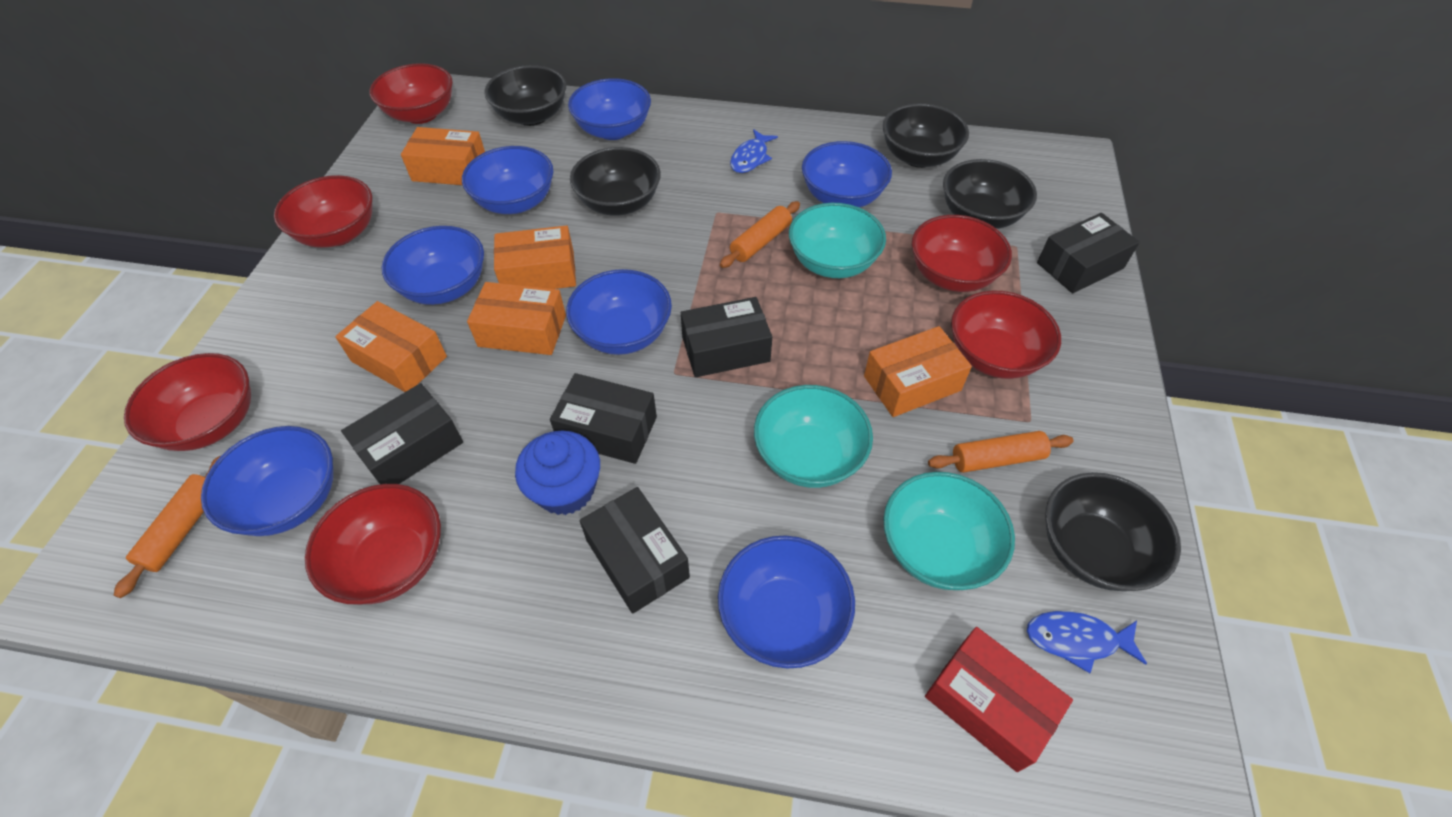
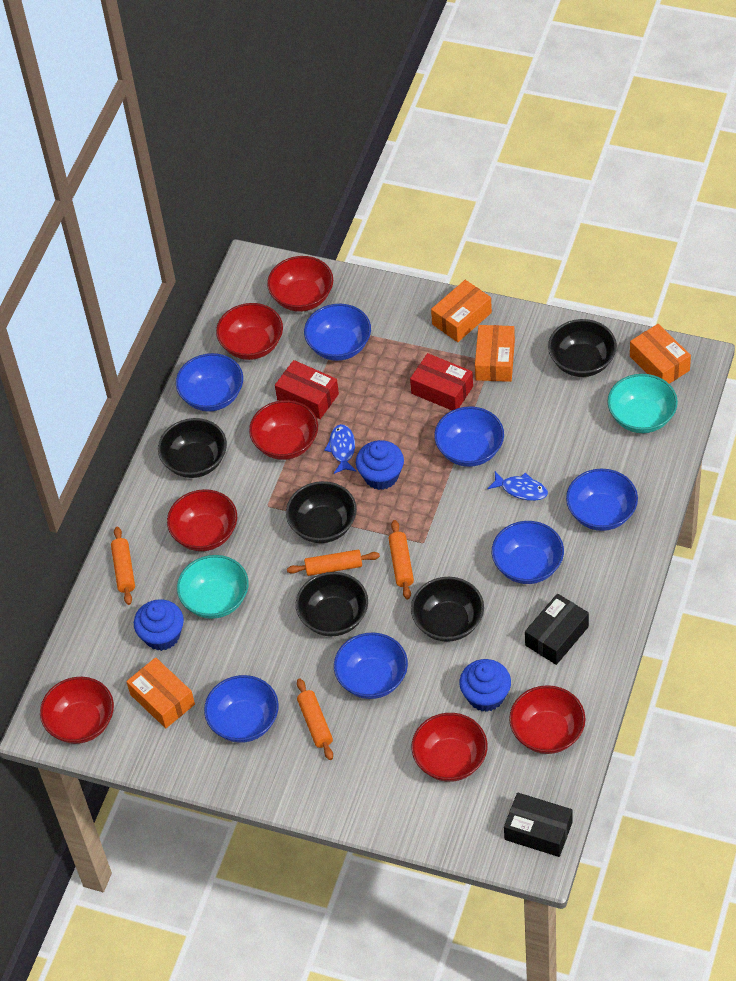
black box: [341,383,463,484] [550,373,657,464] [580,487,690,614] [681,297,772,377] [1037,213,1140,294] = 5 -> [504,792,573,857] [525,594,589,665] = 2
blue cupcake: [515,431,600,515] = 1 -> [134,599,184,651] [356,440,404,490] [459,659,511,712] = 3
orange box: [335,301,447,392] [401,127,485,185] [467,282,566,355] [494,226,576,289] [864,326,972,417] = 5 -> [126,657,195,728] [431,280,492,342] [475,325,515,382] [630,324,691,384] = 4
orange rolling pin: [114,456,220,598] [720,201,800,268] [928,431,1074,473] = 3 -> [111,527,135,605] [287,550,380,576] [297,678,333,760] [388,520,414,600] = 4
red bowl: [124,353,251,451] [274,175,372,248] [305,484,441,604] [369,63,453,124] [912,215,1012,292] [951,290,1061,379] = 6 -> [40,677,114,744] [167,489,237,551] [216,303,283,360] [249,400,318,460] [267,256,333,312] [411,713,488,782] [509,685,586,754] = 7
red box: [925,627,1073,772] = 1 -> [275,360,339,419] [410,353,473,410] = 2
turquoise bowl: [754,385,873,488] [789,203,886,278] [883,472,1015,590] = 3 -> [177,555,249,619] [608,374,678,433] = 2

